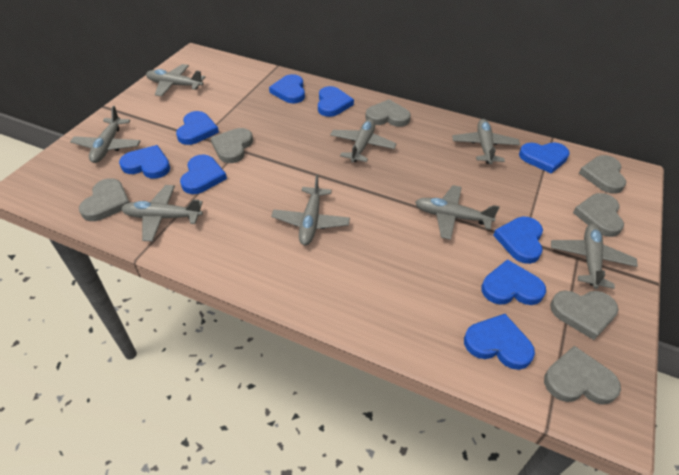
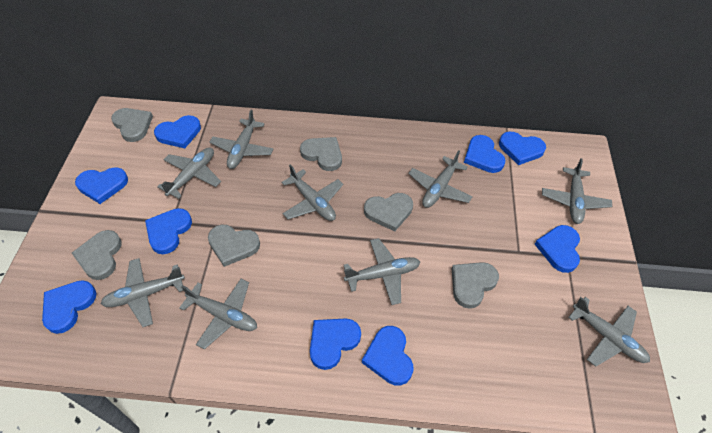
grey heart: [79,178,130,221] [211,128,253,163] [365,99,411,127] [544,346,621,405] [550,290,618,340] [573,193,624,237] [579,155,626,194] = 7 -> [72,230,122,280] [111,108,153,142] [208,225,260,267] [300,137,342,171] [364,193,413,231] [452,262,499,309] = 6
grey plane: [70,106,140,163] [121,185,203,242] [146,64,205,96] [271,175,350,245] [330,119,397,162] [415,185,500,240] [452,119,520,164] [551,224,638,289] = 8 -> [101,258,185,327] [157,148,221,199] [179,279,257,349] [209,110,273,169] [281,164,343,221] [344,238,420,305] [408,150,473,208] [542,158,612,224] [568,297,650,367] = 9

